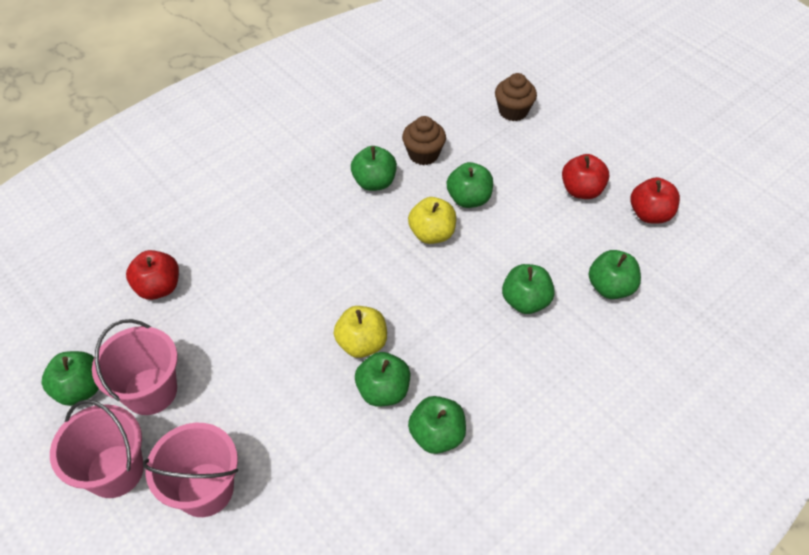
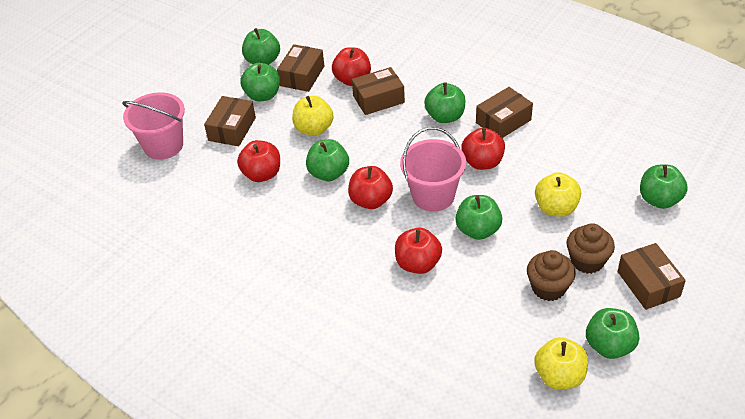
brown box: none = 0 -> [204,96,256,146] [277,44,324,92] [352,67,405,115] [476,87,533,138] [618,243,686,310] = 5
pink bucket: [50,399,144,498] [92,319,178,415] [143,423,238,517] = 3 -> [122,92,185,160] [400,127,466,212] = 2
red apple: [126,250,179,300] [562,154,609,199] [631,177,680,224] = 3 -> [237,140,280,182] [332,47,371,86] [348,166,393,209] [395,228,442,274] [461,128,505,170] = 5
yellow apple: [334,306,387,358] [408,197,456,244] = 2 -> [292,96,334,136] [534,337,588,389] [535,172,581,217] = 3

